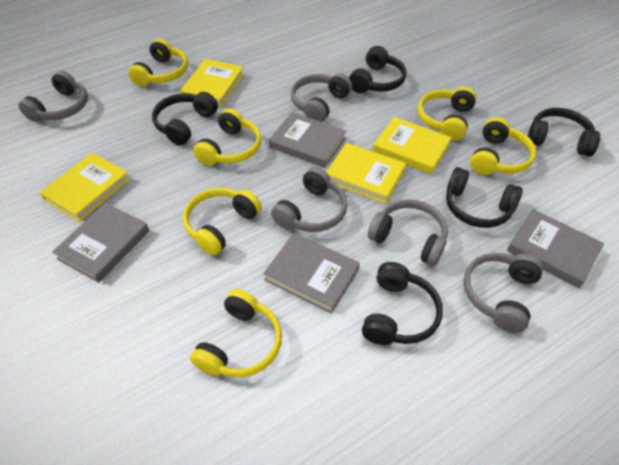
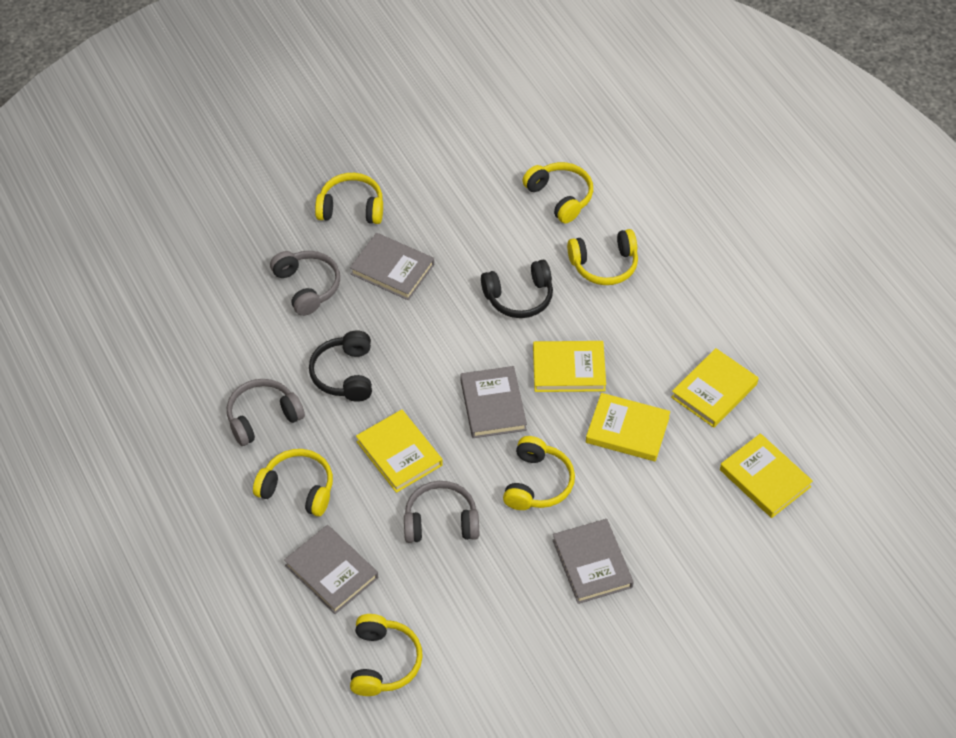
black headphones: [152,92,218,145] [349,46,406,93] [362,262,443,345] [446,167,523,228] [528,108,601,157] = 5 -> [309,331,372,402] [481,260,553,318] = 2
grey headphones: [18,71,88,122] [271,167,348,232] [291,73,352,122] [368,199,448,266] [463,253,544,333] = 5 -> [227,379,305,446] [270,251,340,316] [404,481,479,543] = 3
yellow book: [40,153,130,222] [180,59,244,107] [326,143,406,204] [373,117,452,174] = 4 -> [356,409,443,493] [533,341,606,392] [586,393,670,461] [671,348,759,428] [720,433,813,518] = 5

